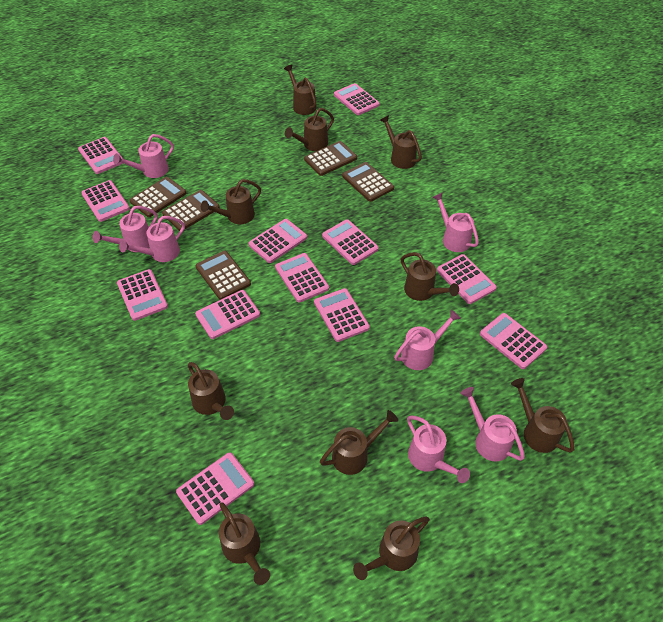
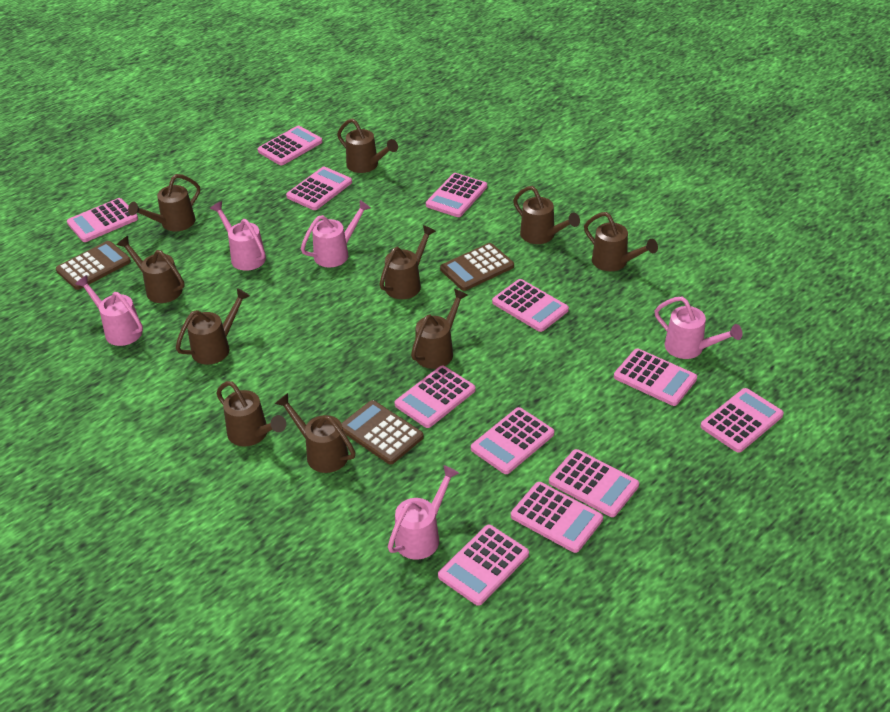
brown calculator: [130,177,186,217] [162,190,220,231] [196,251,251,300] [304,141,357,176] [342,162,394,202] = 5 -> [56,241,131,290] [341,400,424,464] [440,243,514,291] = 3
pink watering can: [92,206,158,252] [113,134,174,178] [119,216,185,262] [394,310,461,370] [407,415,470,483] [432,192,479,252] [460,387,525,462] = 7 -> [75,275,143,346] [210,201,266,271] [301,200,371,267] [388,465,459,560] [654,297,743,359] = 5

